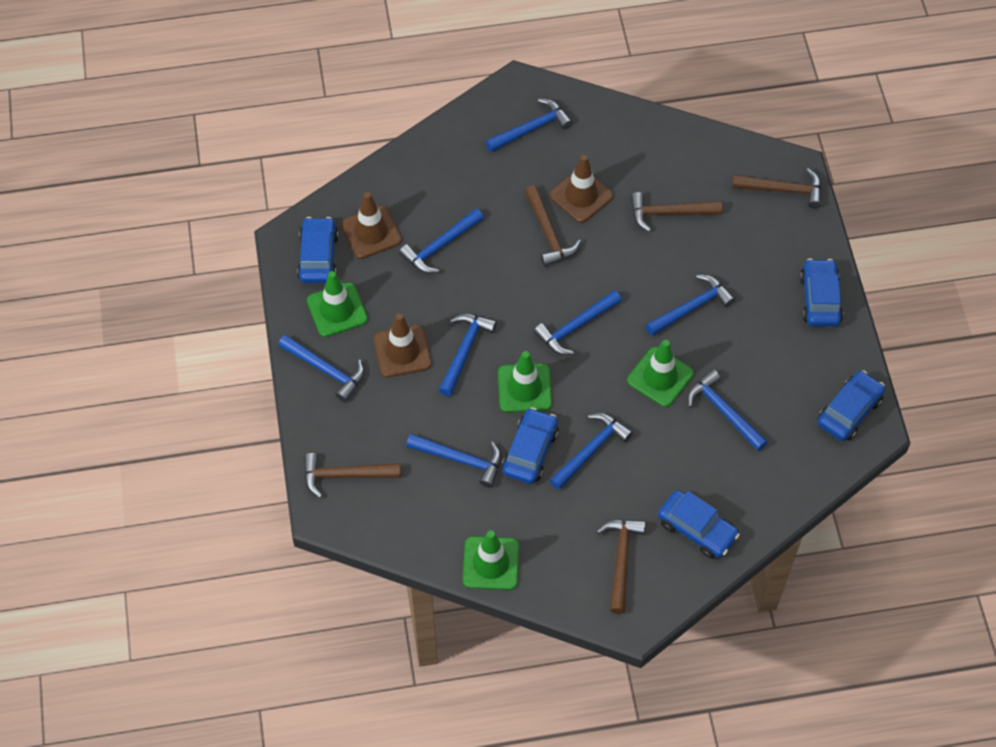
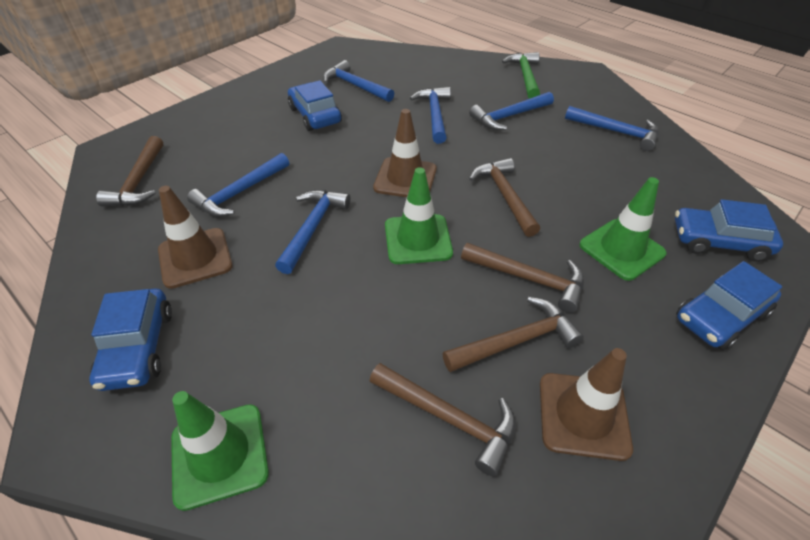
blue car: [297,217,338,283] [502,408,559,484] [658,490,740,558] [800,259,843,327] [818,370,885,441] = 5 -> [90,289,172,391] [288,80,342,131] [675,199,783,262] [676,261,782,350] = 4
blue hammer: [278,335,364,402] [399,208,484,273] [406,434,501,488] [439,314,497,396] [485,99,573,152] [534,290,622,355] [549,413,633,490] [645,275,735,336] [687,369,768,451] = 9 -> [187,153,289,217] [275,190,350,274] [323,60,394,102] [410,87,451,144] [469,92,554,130] [565,106,659,151] = 6
green hammer: none = 0 -> [502,52,540,99] = 1
green traffic cone: [307,271,368,337] [463,530,519,590] [498,351,552,412] [627,340,694,407] = 4 -> [171,391,269,511] [385,167,453,264] [579,177,666,281] = 3

